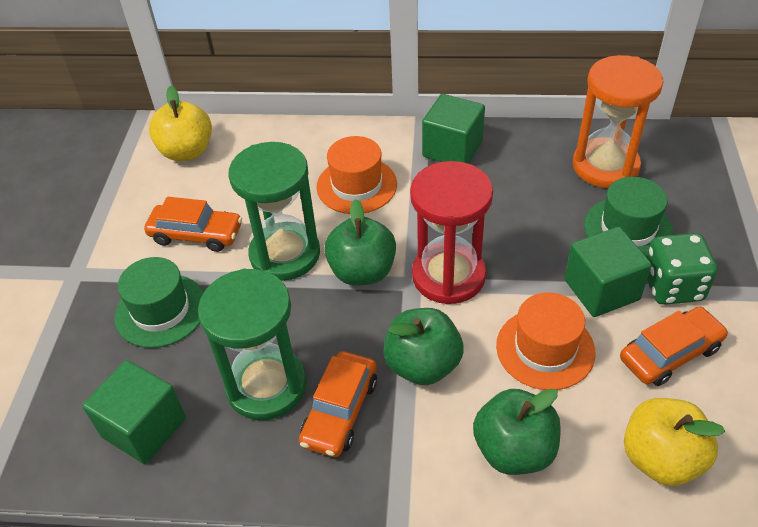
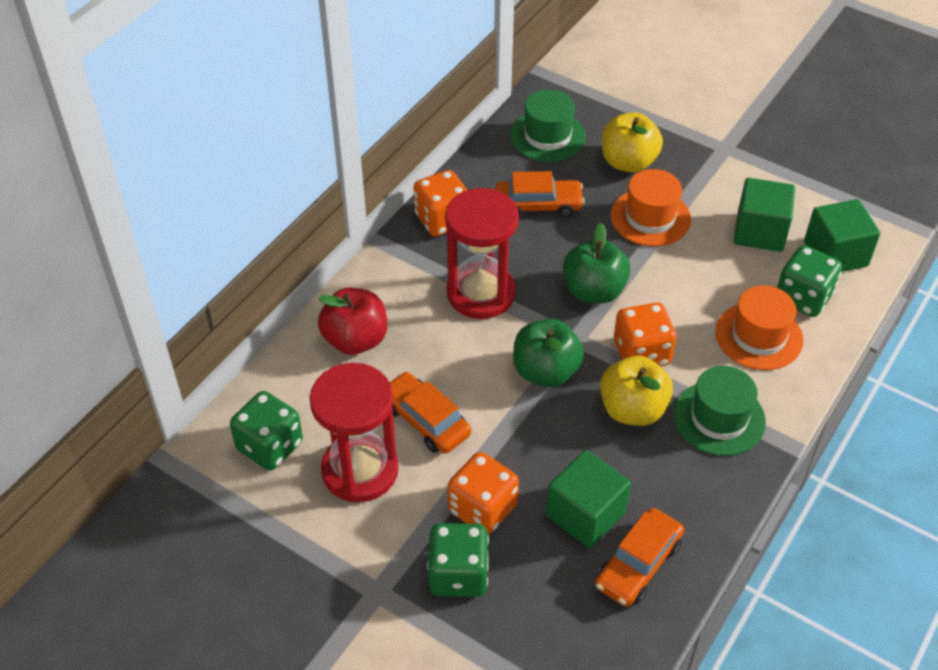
green apple: [324,199,396,285] [383,308,463,385] [473,388,561,475] = 3 -> [513,319,584,387] [563,223,630,304] = 2
green dice: [646,233,718,305] = 1 -> [230,391,303,471] [427,523,489,597] [777,245,842,317] = 3
green hourglass: [198,269,307,420] [229,142,320,281] = 2 -> none = 0
orange dice: none = 0 -> [413,170,467,237] [447,452,519,535] [614,303,677,367] = 3
orange hourglass: [573,55,663,188] = 1 -> none = 0
red apple: none = 0 -> [318,288,387,355] = 1
red hourglass: [410,161,493,305] = 1 -> [310,363,399,502] [445,188,519,319] = 2

